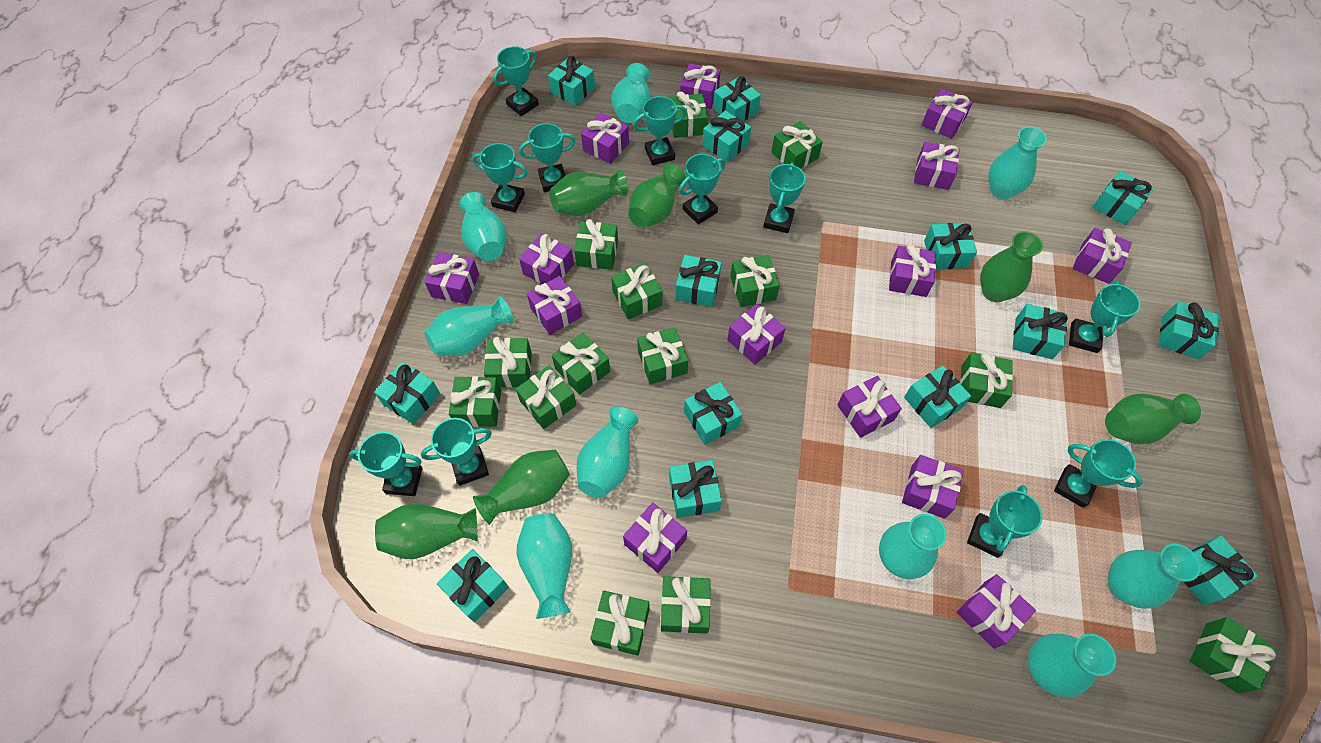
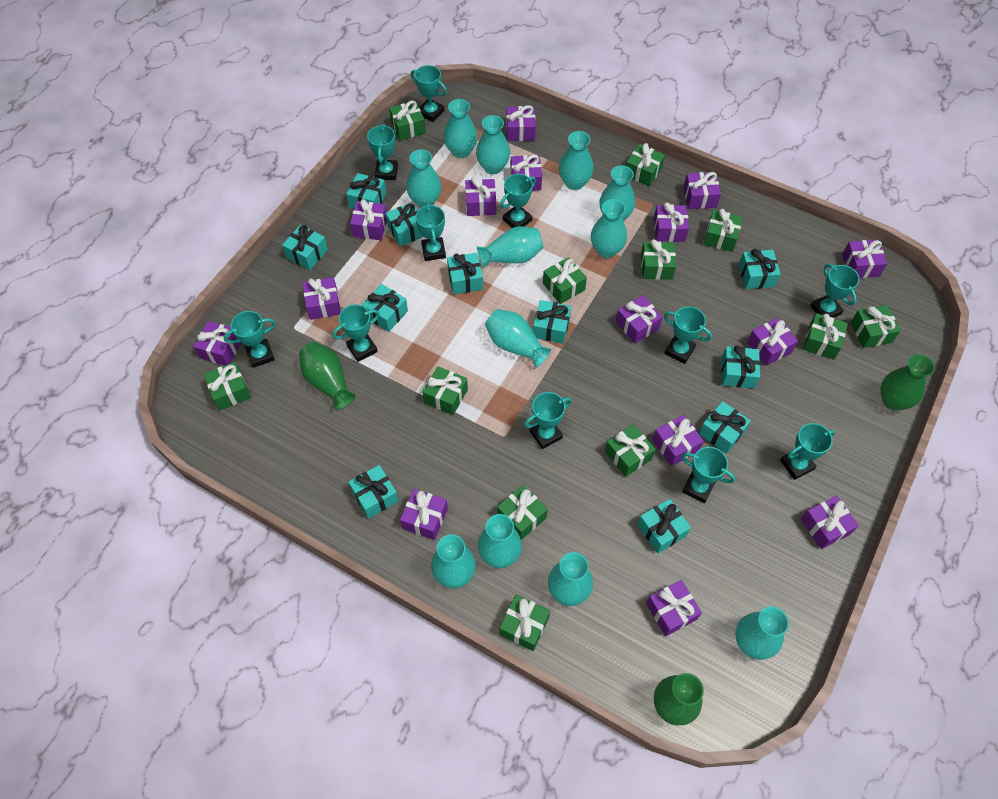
green gift: [449,376,501,427] [484,337,532,388] [516,365,576,429] [552,332,610,395] [574,219,618,270] [590,591,650,656] [611,263,662,319] [637,327,688,384] [661,576,711,634] [670,91,708,138] [730,255,780,307] [772,121,823,169] [960,352,1013,408] [1190,617,1276,693] = 14 -> [204,362,251,411] [389,101,426,141] [422,366,468,415] [497,485,548,540] [500,594,550,651] [543,257,587,304] [605,424,656,477] [626,143,665,186] [641,239,676,280] [704,209,743,252] [803,313,848,360] [851,305,901,348] = 12
green vase: [375,504,478,559] [473,450,570,525] [549,170,628,216] [628,164,686,228] [980,231,1043,302] [1105,394,1201,444] = 6 -> [299,342,356,410] [654,673,704,725] [880,354,935,410] = 3
purple gift: [425,252,479,304] [519,233,574,284] [527,276,582,335] [581,113,629,164] [623,502,687,573] [680,63,720,109] [727,304,786,365] [838,376,902,438] [889,244,936,297] [902,455,964,519] [914,142,960,190] [921,89,973,139] [957,574,1036,649] [1073,228,1132,284] = 14 -> [193,321,241,366] [303,277,341,320] [350,199,387,240] [400,489,448,540] [465,177,496,216] [506,105,536,141] [511,155,542,191] [616,295,663,343] [646,580,702,636] [652,415,704,466] [654,202,689,242] [683,172,721,209] [747,318,798,366] [801,496,859,549] [842,240,887,278] = 15
turquoise gift: [374,362,440,424] [437,549,509,622] [548,56,595,106] [669,460,722,518] [675,255,722,307] [684,382,742,445] [702,110,751,162] [713,76,761,121] [904,366,971,428] [924,223,977,269] [1012,304,1068,359] [1093,171,1154,225] [1158,301,1219,359] [1184,535,1258,605] = 14 -> [282,225,328,270] [346,173,386,209] [349,465,399,519] [362,284,408,332] [385,202,424,246] [447,253,483,294] [533,300,571,344] [637,499,691,553] [699,401,751,454] [721,345,760,388] [739,249,781,289] = 11
turquoise vase: [424,296,513,356] [459,192,507,261] [517,513,572,619] [577,406,638,498] [612,63,651,123] [879,514,947,579] [989,127,1047,199] [1028,634,1116,697] [1108,544,1200,609] = 9 -> [406,149,442,208] [431,534,476,588] [444,99,478,158] [476,115,510,174] [476,226,544,268] [478,514,522,568] [485,309,551,368] [548,552,593,606] [559,131,594,190] [591,199,627,258] [599,165,635,221] [736,607,789,660] = 12

